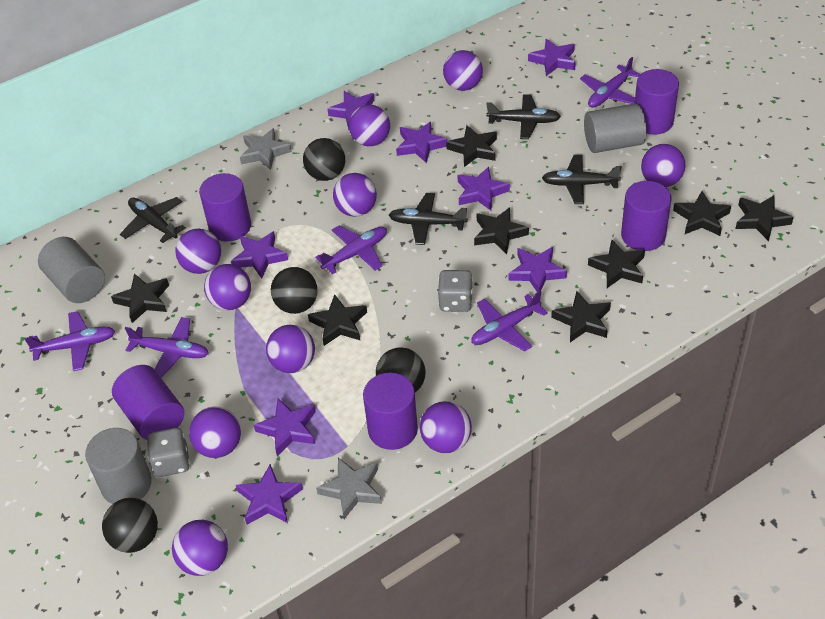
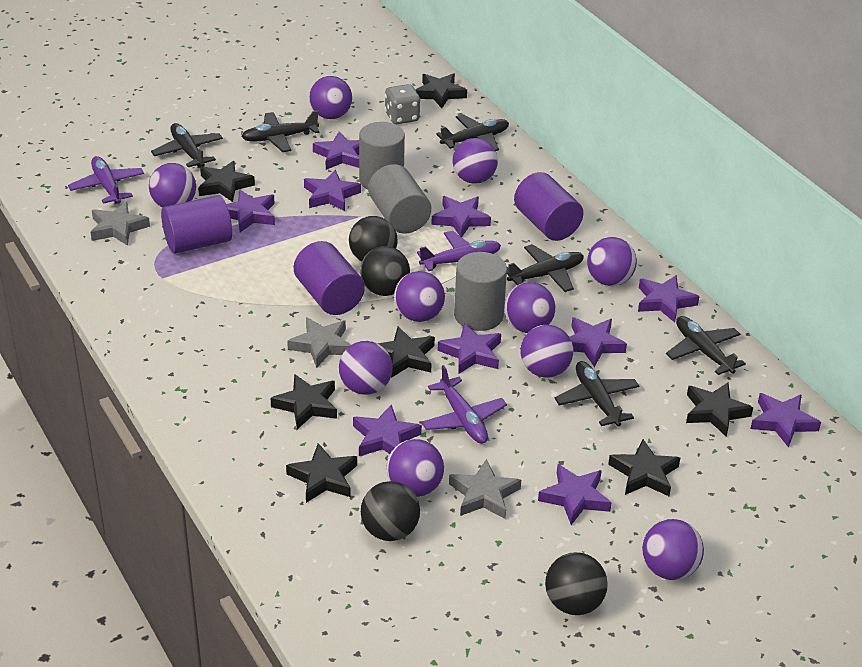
black plane: [120,197,186,243] [389,193,468,245] [486,94,561,139] [542,155,622,204] = 4 -> [151,123,223,167] [241,110,320,152] [436,114,509,151] [507,244,584,292] [555,361,639,427] [666,316,746,375] = 6
black star: [111,274,169,323] [308,294,367,346] [446,125,497,167] [474,207,529,254] [551,291,611,342] [588,240,645,288] [673,191,731,236] [735,195,794,241] = 8 -> [198,161,255,202] [271,374,337,429] [286,443,357,503] [377,327,435,378] [416,73,467,108] [608,439,680,496] [686,382,753,437] = 7
grey dice: [147,428,190,477] [438,270,473,312] = 2 -> [385,84,420,124] = 1
grey star: [240,128,292,170] [316,457,382,519] = 2 -> [91,202,150,246] [287,317,351,368] [449,459,521,519] = 3
purple cylinder: [112,365,184,440] [199,173,251,242] [363,373,418,450] [621,181,672,251] [635,69,679,135] = 5 -> [161,195,232,254] [294,241,365,315] [514,172,583,241] = 3
purple plane: [24,311,115,371] [125,317,209,378] [315,226,387,274] [471,291,548,351] [580,57,641,108] = 5 -> [68,156,144,204] [417,231,501,271] [421,365,507,444] = 3
purple star: [231,231,288,278] [236,464,303,525] [254,399,316,456] [327,91,374,130] [396,122,448,164] [457,167,510,211] [508,247,567,292] [528,39,576,76] = 8 -> [226,190,275,232] [304,170,361,211] [313,131,359,170] [353,405,422,456] [431,196,491,237] [437,323,501,374] [538,464,612,525] [570,317,627,367] [638,275,699,323] [750,393,821,448] = 10

